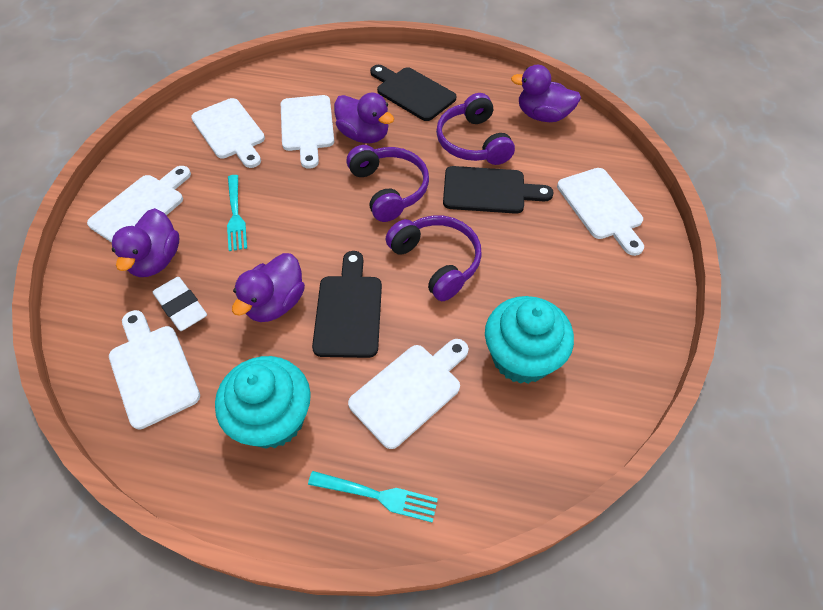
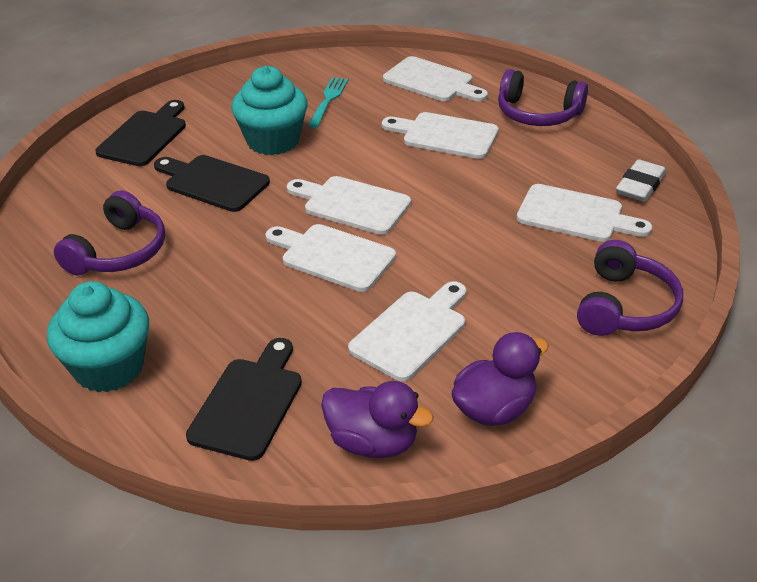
purple duck: [112,208,180,277] [232,253,305,322] [334,92,394,143] [511,65,581,122] = 4 -> [321,381,433,458] [452,332,549,426] = 2
turquoise fork: [227,175,247,251] [308,471,438,523] = 2 -> [308,77,348,128] = 1

